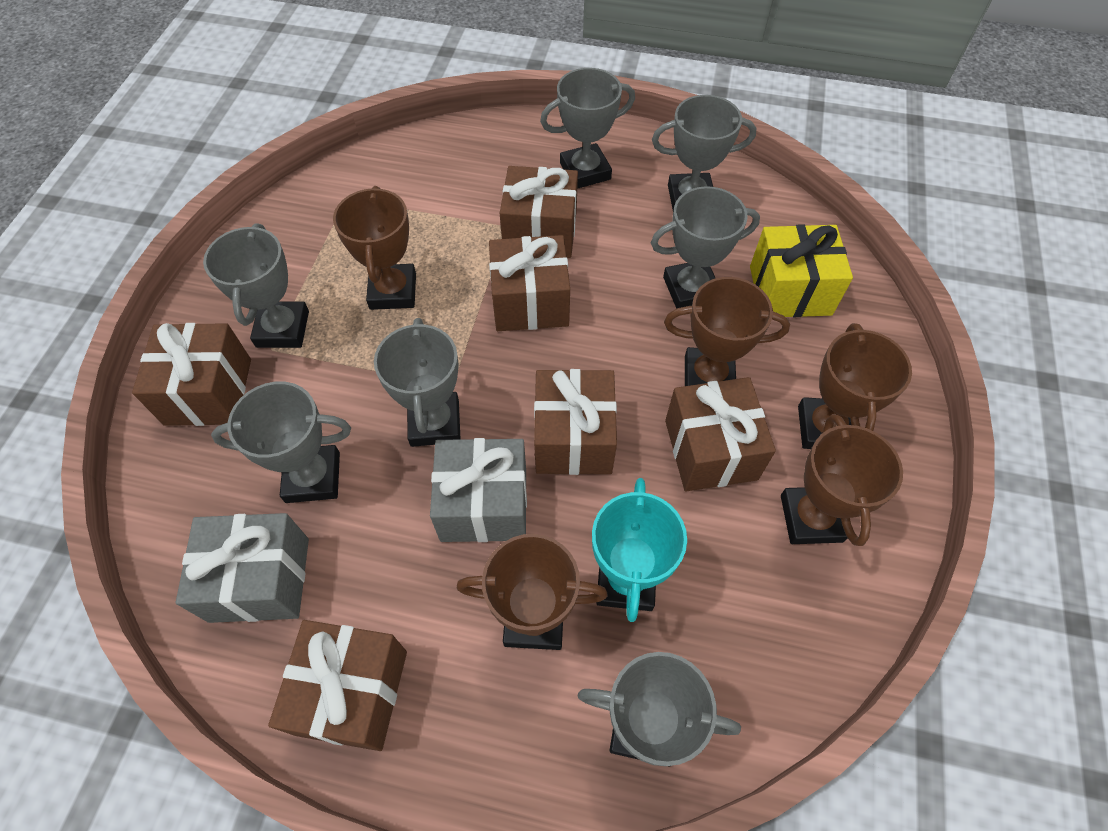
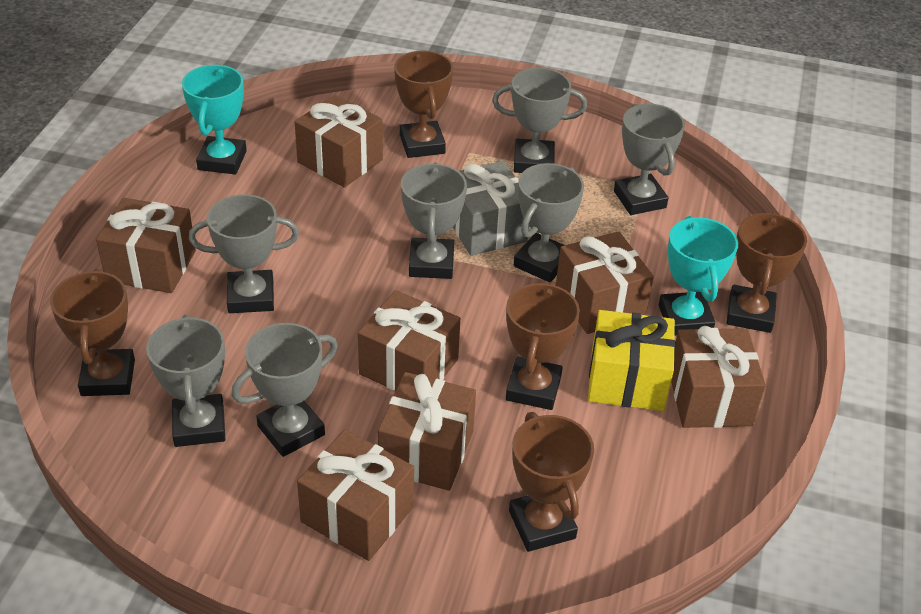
brown gift: [132,323,251,426] [268,620,407,751] [489,235,570,331] [500,166,578,258] [534,369,617,475] [665,377,776,491] = 6 -> [96,198,196,293] [295,95,383,188] [297,429,414,561] [358,290,460,391] [378,372,476,491] [556,231,654,334] [671,326,766,428] = 7
grey gift: [176,513,309,623] [430,438,527,542] = 2 -> [453,161,529,256] = 1
turquoise trophy: [592,478,687,622] = 1 -> [182,65,247,175] [659,216,738,336] = 2

